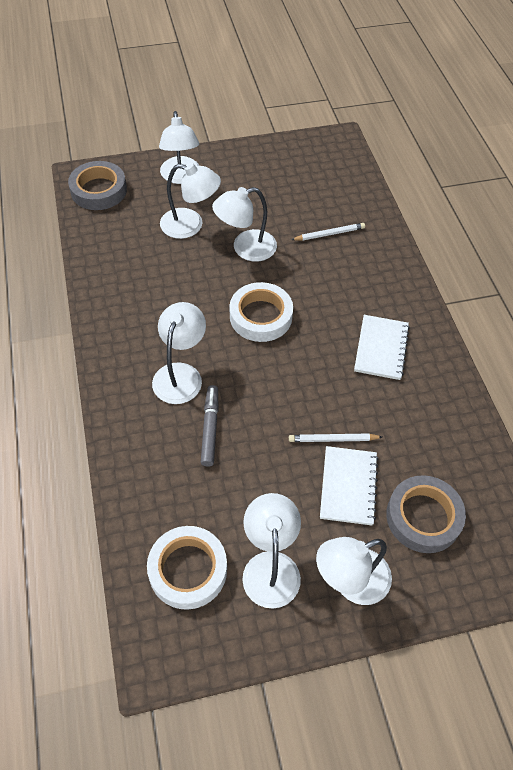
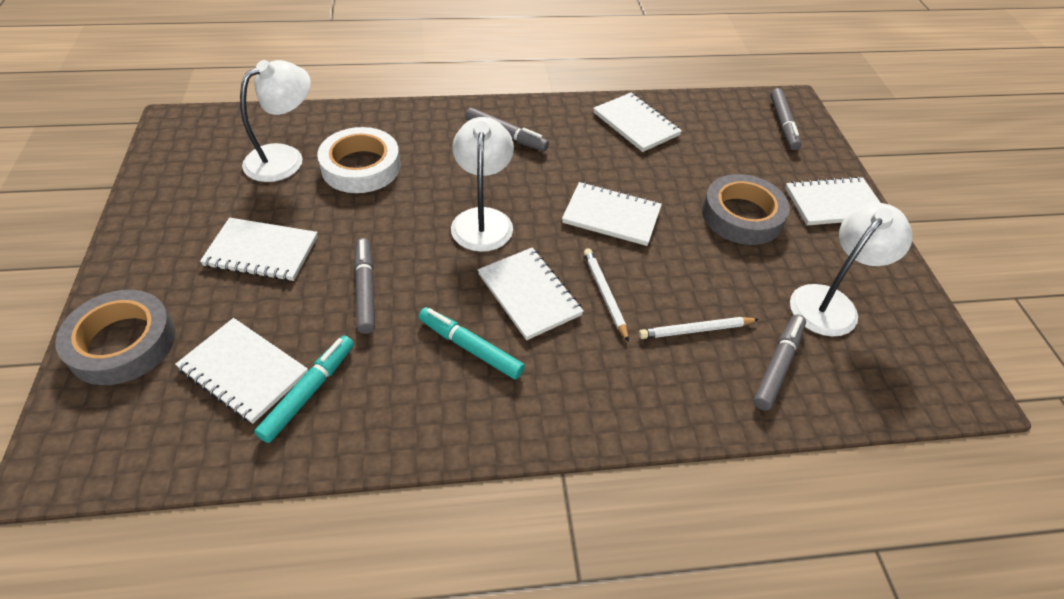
grey marker: [201,385,218,467] = 1 -> [354,238,375,334] [465,108,549,151] [753,314,806,411] [770,88,802,150] = 4
turquoise marker: none = 0 -> [254,336,354,443] [419,307,525,379] = 2
white lamp: [152,302,206,404] [159,111,199,184] [160,163,221,239] [212,187,277,262] [242,493,301,609] [316,537,392,605] = 6 -> [240,60,311,182] [451,117,514,252] [790,203,913,337] = 3
white notebook: [320,446,378,525] [354,315,410,380] = 2 -> [175,318,308,424] [200,218,318,281] [478,248,584,340] [562,182,662,246] [593,93,682,152] [785,176,881,225] = 6
white tape: [147,526,227,610] [230,282,293,342] = 2 -> [317,127,400,193] = 1

